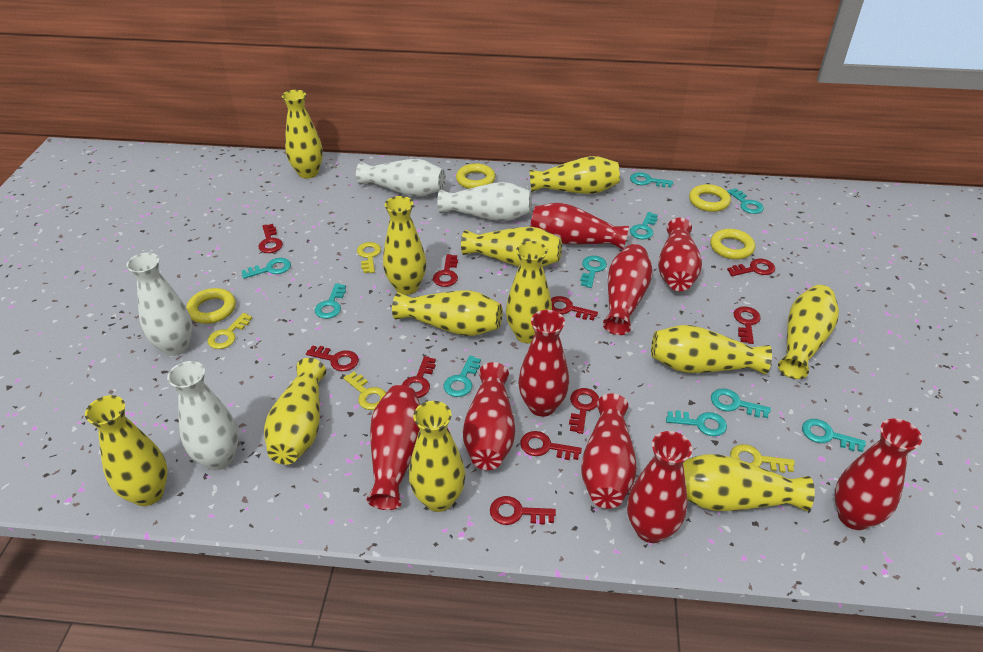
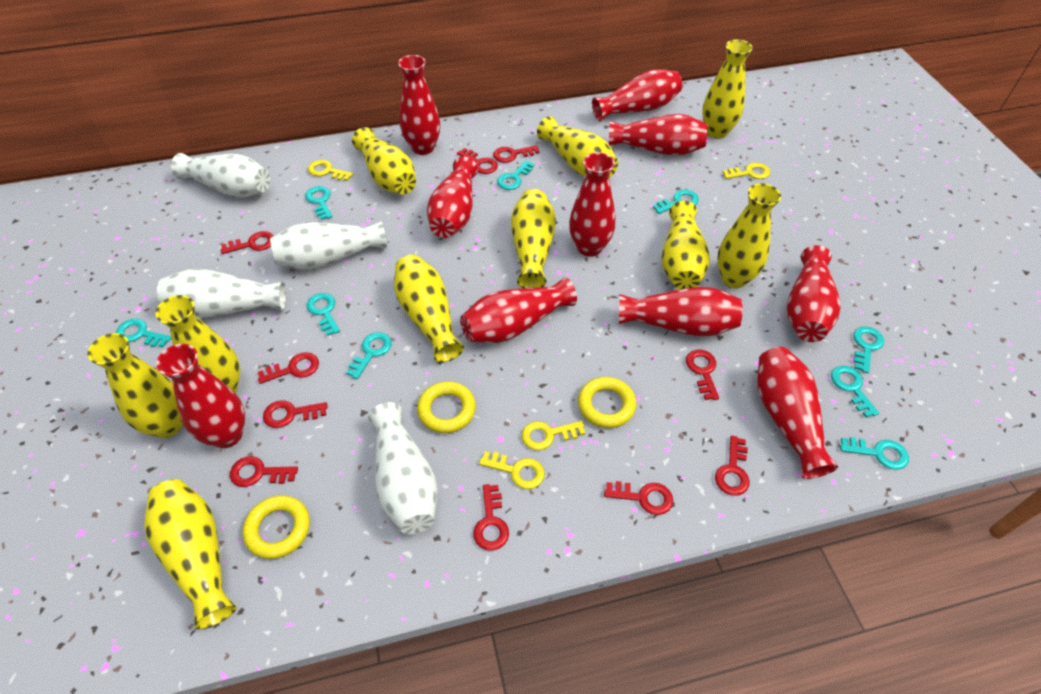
red vase: [367,385,420,510] [463,362,515,470] [518,310,569,417] [530,203,629,250] [581,394,637,509] [603,244,652,335] [627,431,692,543] [658,218,702,291] [835,418,922,530] = 9 -> [156,344,245,448] [398,55,440,155] [427,157,478,238] [460,277,577,343] [569,152,615,257] [592,69,683,121] [609,114,708,156] [619,287,743,337] [757,347,838,479] [787,245,841,342] = 10
turquoise key: [242,258,291,279] [315,283,346,319] [444,356,481,397] [580,256,607,288] [630,172,673,187] [630,212,658,240] [666,410,727,436] [711,389,771,418] [727,188,764,214] [802,419,866,452] = 10 -> [116,319,171,347] [305,186,333,220] [307,293,340,336] [346,332,392,379] [497,160,534,190] [653,189,699,214] [831,366,879,417] [840,437,909,470] [853,326,884,373] = 9
yellow ring: [186,288,236,324] [456,163,496,189] [689,184,731,212] [710,229,755,260] = 4 -> [243,495,310,559] [417,381,476,433] [578,377,636,428] = 3
yellow vase: [85,395,168,506] [264,358,326,465] [282,90,323,179] [383,196,426,295] [392,290,503,336] [409,401,466,512] [461,227,562,266] [506,241,552,343] [529,156,620,194] [651,325,772,374] [683,454,815,511] [778,285,839,379] = 12 -> [87,333,183,438] [144,479,237,629] [155,295,240,393] [352,127,416,194] [394,254,464,362] [511,189,556,288] [537,116,618,178] [662,201,710,290] [702,39,753,139] [717,183,781,288] = 10

